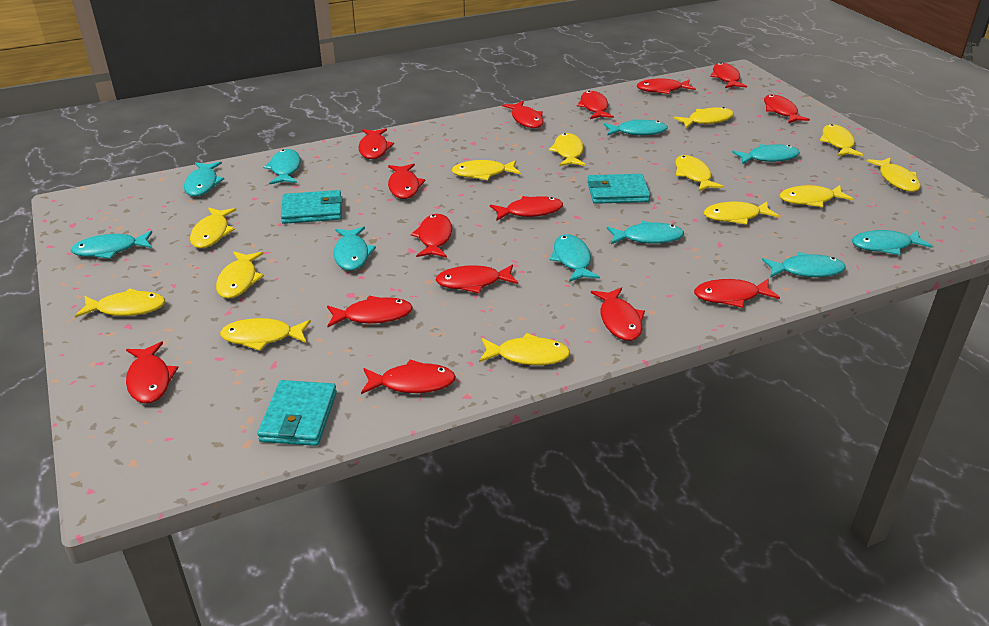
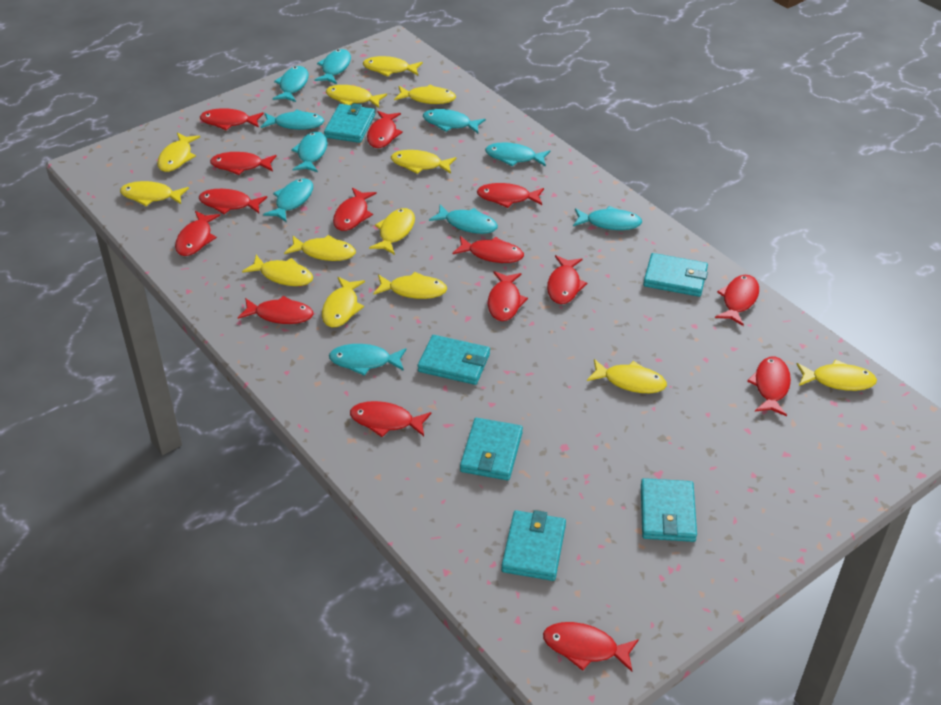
turquoise wallet: [257,380,337,446] [281,190,342,224] [587,174,650,204] = 3 -> [324,103,375,143] [418,335,490,385] [460,418,523,480] [501,510,566,581] [641,478,697,542] [643,253,708,297] = 6

